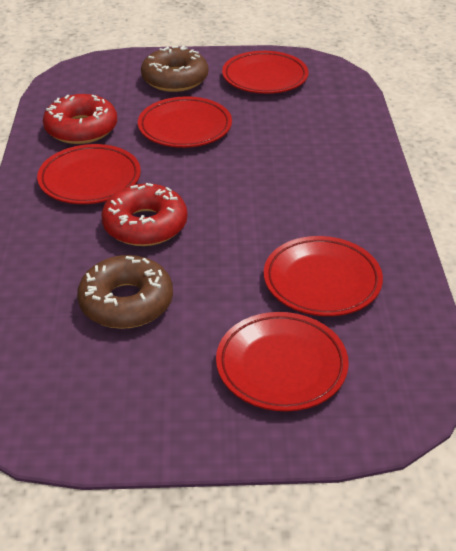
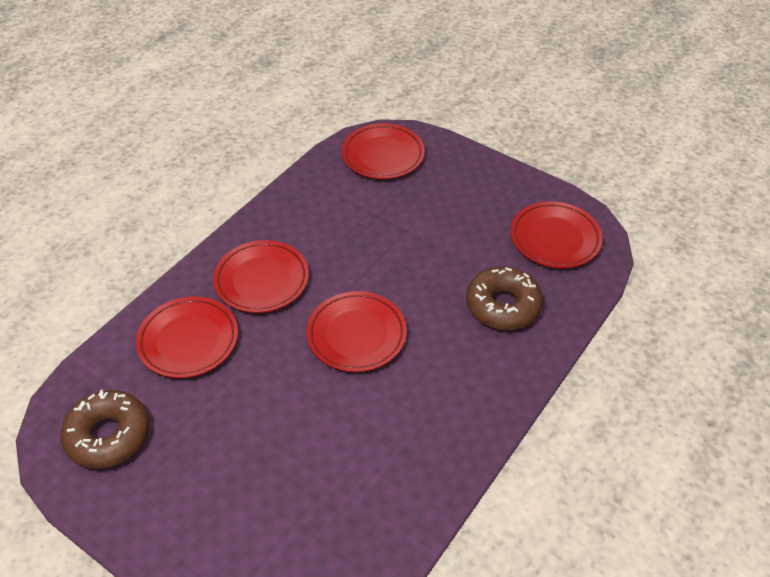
red donut: [43,94,117,144] [101,183,187,246] = 2 -> none = 0

